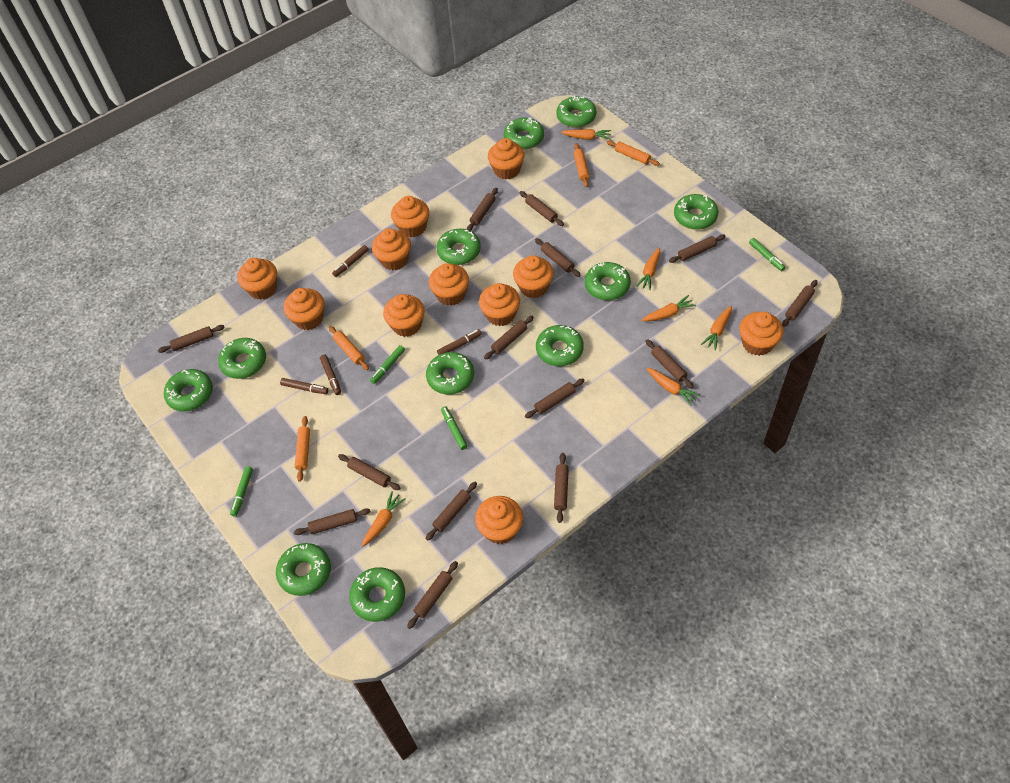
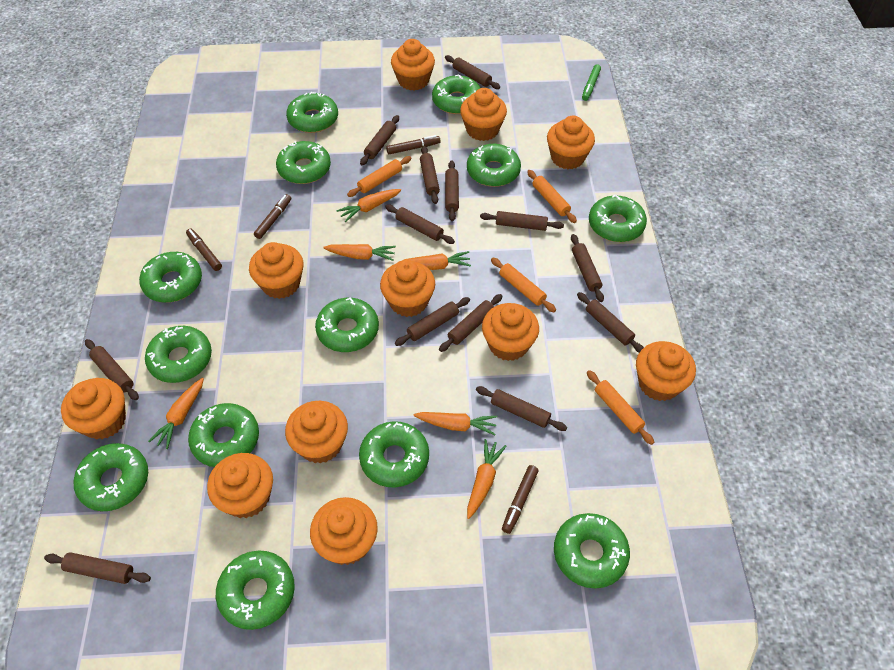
brown rolling pin: [158,325,225,353] [294,508,371,535] [338,454,400,490] [407,561,458,629] [426,482,477,541] [467,188,498,231] [484,316,534,360] [520,191,564,226] [525,379,585,418] [535,238,581,277] [554,453,569,523] [645,339,694,389] [669,234,726,263] [782,280,818,327] = 14 -> [44,552,151,584] [85,339,139,400] [360,115,399,165] [385,205,455,244] [395,297,470,346] [420,146,440,204] [439,294,503,352] [445,55,500,89] [445,161,459,221] [476,386,567,431] [480,211,564,231] [571,234,604,302] [577,292,644,353] = 13
green donut: [164,369,213,412] [218,338,266,379] [276,543,331,596] [349,567,405,622] [426,352,474,394] [437,229,481,265] [504,117,544,149] [536,325,584,366] [556,95,596,128] [585,262,631,300] [674,194,718,230] = 11 -> [74,443,148,511] [139,252,202,303] [145,326,212,383] [188,403,259,467] [216,551,295,630] [276,141,331,184] [286,92,338,133] [315,298,379,352] [359,421,429,487] [432,74,480,114] [467,144,521,187] [554,513,630,589] [589,195,647,242] = 13
green marker: [230,466,253,516] [370,345,405,384] [441,406,468,450] [749,238,785,271] = 4 -> [582,64,601,101] = 1

